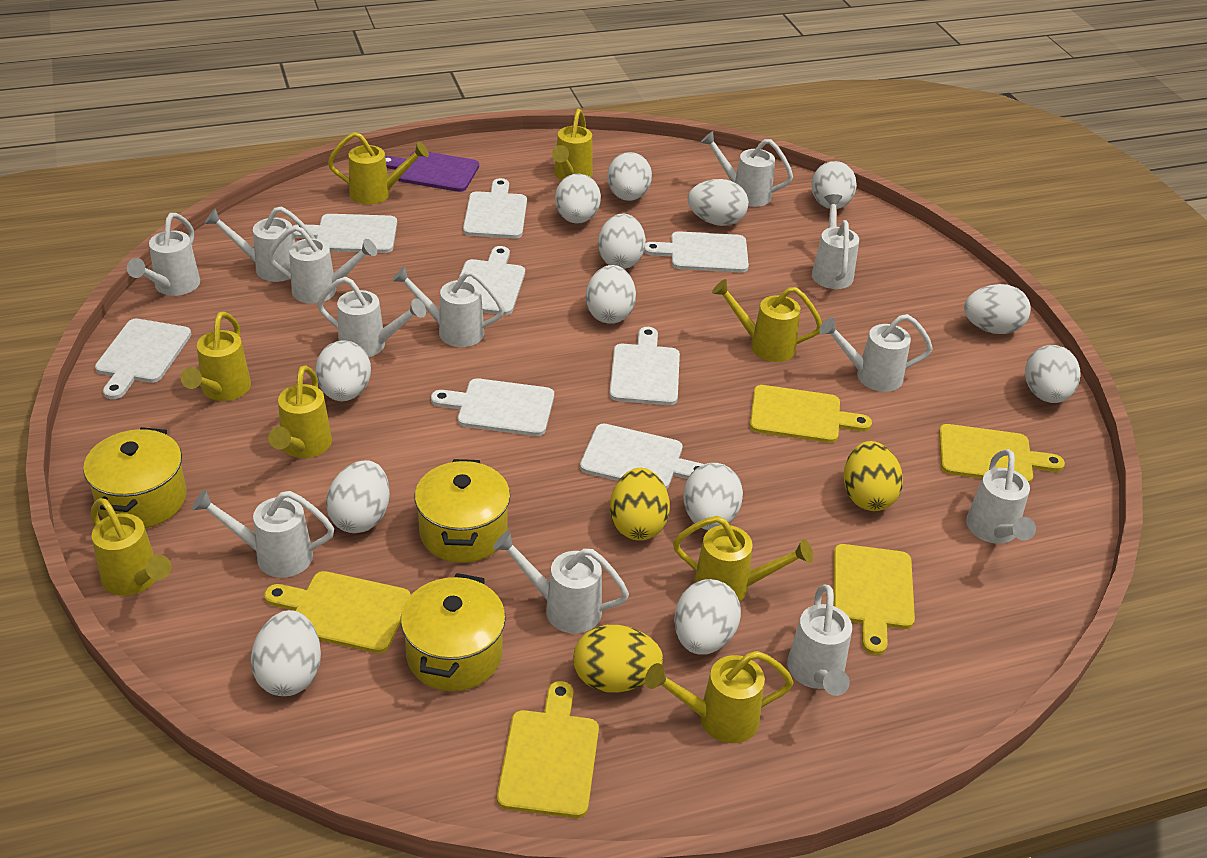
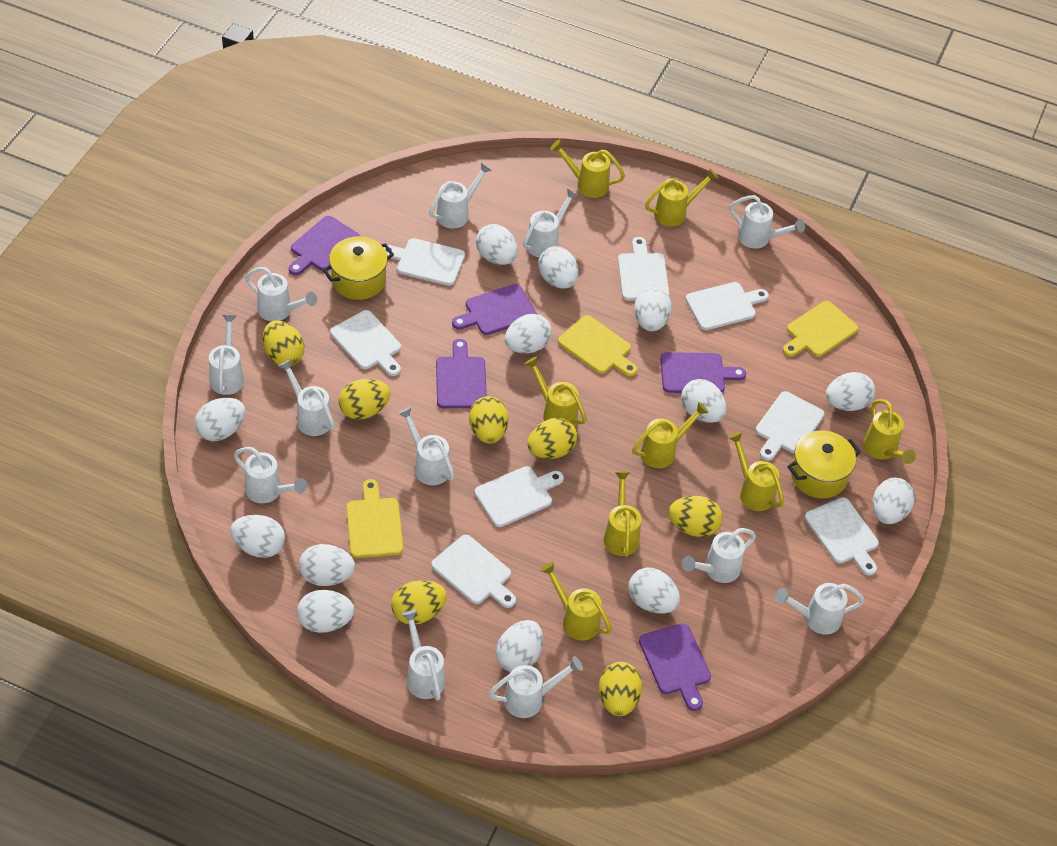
purple cutting board: [385,151,479,192] = 1 -> [289,216,360,275] [436,339,487,408] [452,284,537,335] [639,623,711,711] [660,352,746,393] = 5
yellow cutting board: [264,571,411,653] [497,681,599,818] [750,385,872,443] [834,544,915,655] [939,424,1065,484] = 5 -> [346,479,403,558] [558,315,637,376] [783,301,858,357] = 3
yellow egg: [573,625,663,693] [610,468,670,541] [844,441,903,511] = 3 -> [263,320,304,366] [339,379,390,420] [391,580,447,624] [469,396,509,444] [528,418,577,459] [599,662,642,716] [668,496,723,537] = 7
yellow pot: [83,427,187,528] [401,573,506,691] [415,459,510,563] = 3 -> [323,236,394,300] [787,430,861,499] = 2

